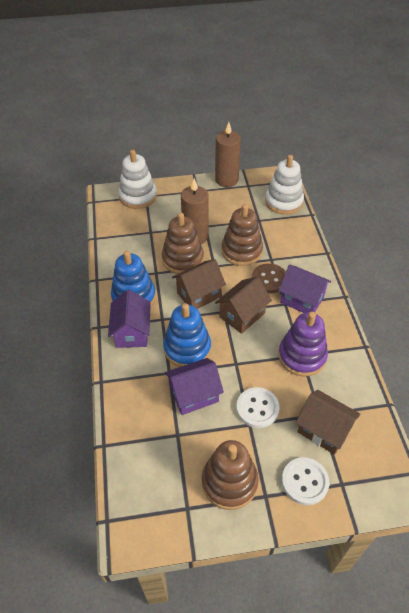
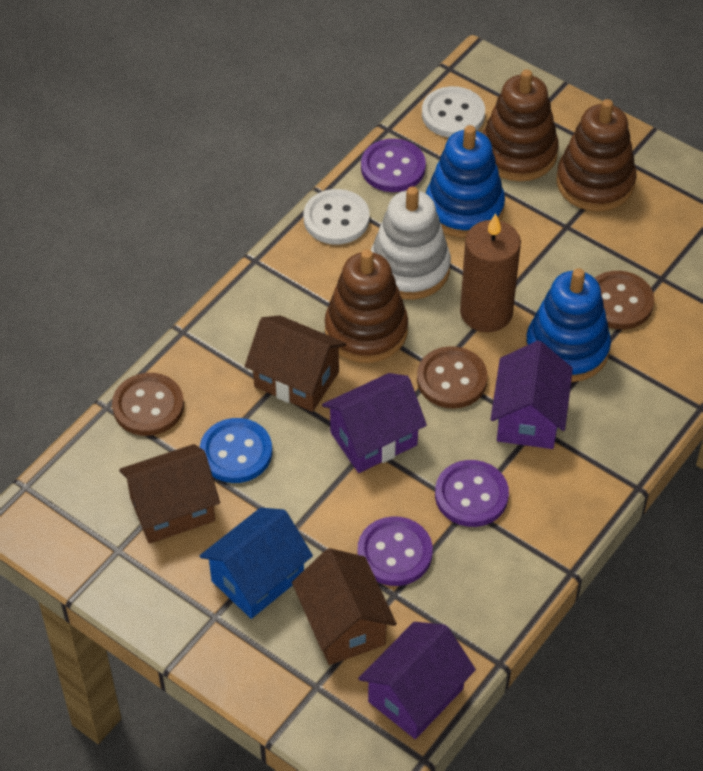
blue button: none = 0 -> [200,418,272,483] = 1
blue house: none = 0 -> [200,508,313,619] = 1
brown button: [252,263,286,293] = 1 -> [112,373,184,436] [417,346,488,409] [595,271,654,330] = 3
brown candle: [181,178,208,244] [215,122,241,187] = 2 -> [460,213,521,332] = 1
purple button: none = 0 -> [357,516,433,586] [361,139,426,192] [435,460,509,527] = 3
purple stacking toy: [278,312,328,377] = 1 -> none = 0
white stacking toy: [118,150,157,209] [265,155,304,215] = 2 -> [371,186,451,300] = 1

